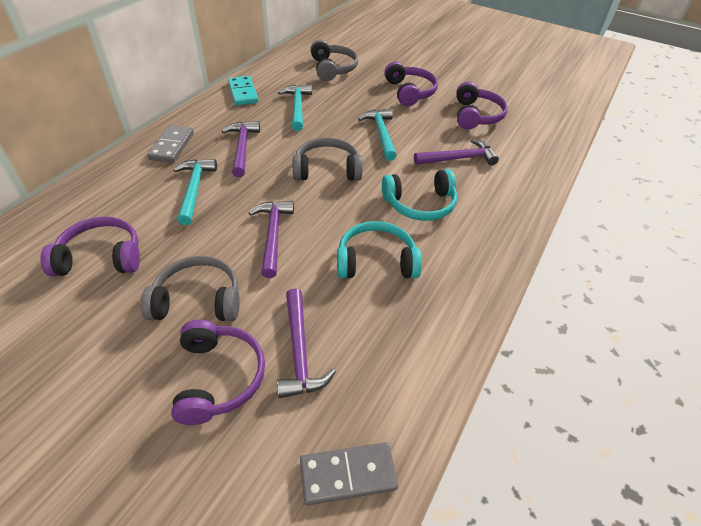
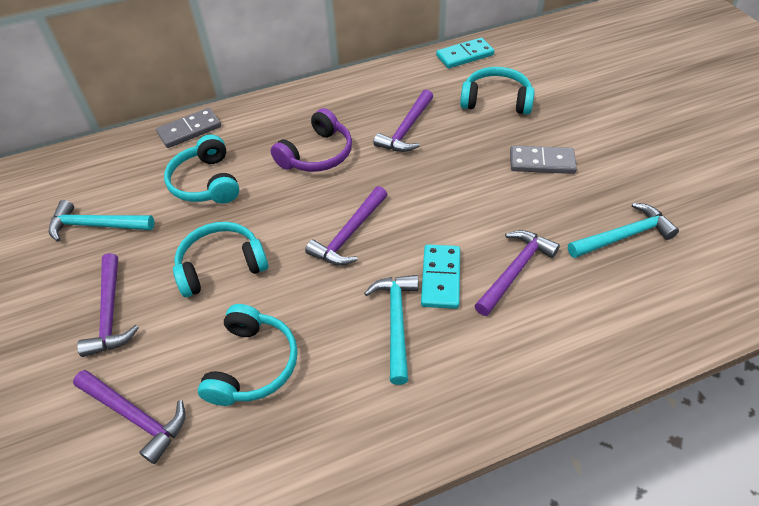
grey headphones: [140,256,240,321] [293,138,363,181] [310,39,358,81] = 3 -> none = 0
purple hammer: [222,121,260,177] [249,201,294,278] [277,289,336,398] [414,139,499,166] = 4 -> [73,370,185,464] [77,253,139,357] [305,186,388,265] [373,90,433,152] [474,230,560,316] = 5
purple headphones: [40,217,140,277] [171,320,265,425] [384,62,438,106] [456,82,508,129] = 4 -> [271,108,352,172] = 1
turquoise domino: [228,76,259,105] = 1 -> [421,244,460,309] [436,38,494,68] = 2
turquoise headphones: [337,221,422,278] [382,169,457,221] = 2 -> [164,135,239,204] [173,222,268,297] [198,304,298,406] [460,67,535,115] = 4

